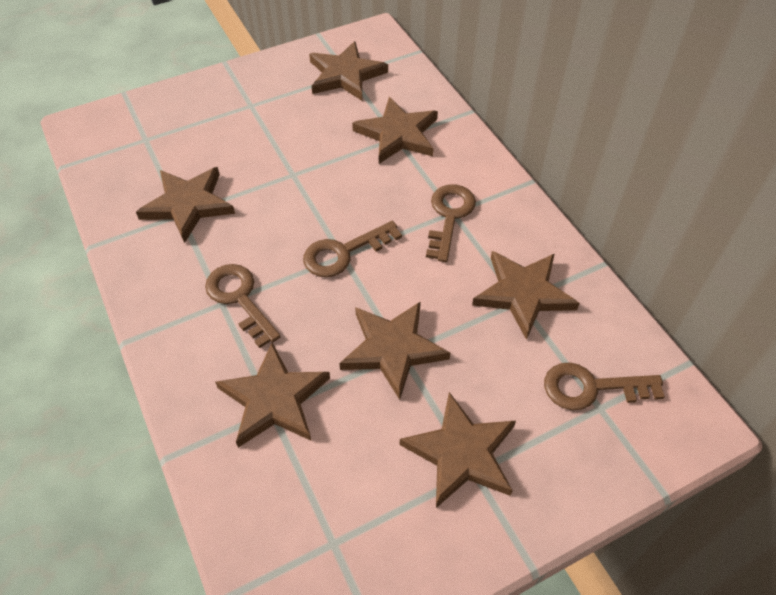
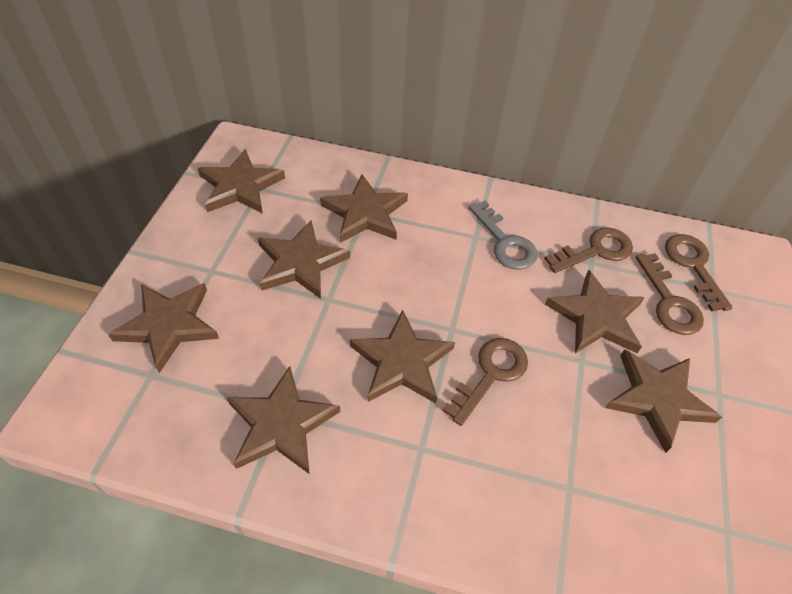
brown star: [136,167,235,243] [215,342,330,448] [309,41,388,101] [339,301,450,400] [352,97,438,164] [400,392,516,508] [472,251,580,340] = 7 -> [108,283,219,373] [198,149,285,214] [227,366,340,474] [258,220,350,299] [320,174,408,243] [350,310,455,403] [545,270,645,353] [605,349,722,453] = 8
grey key: none = 0 -> [468,200,537,269] = 1

